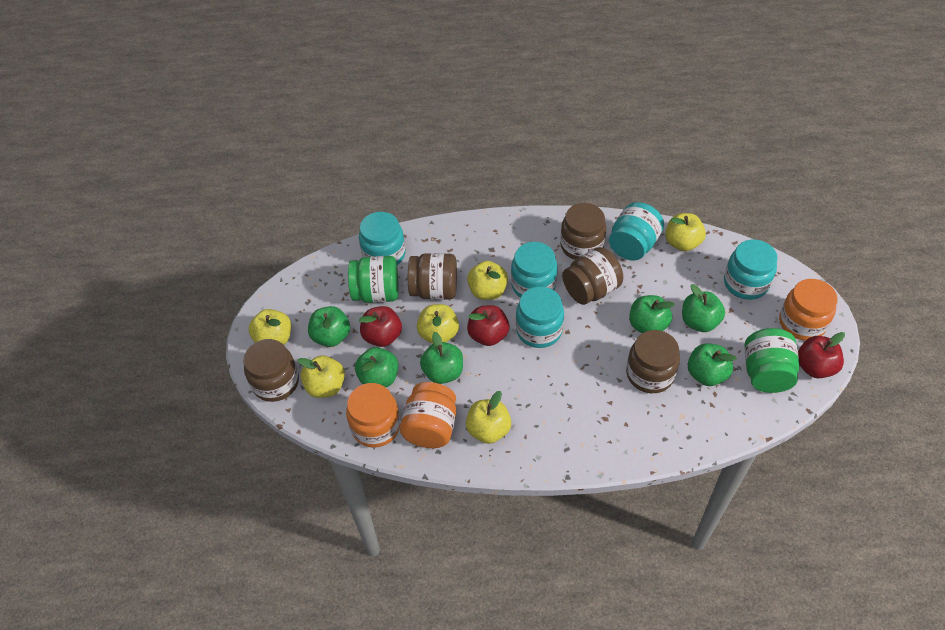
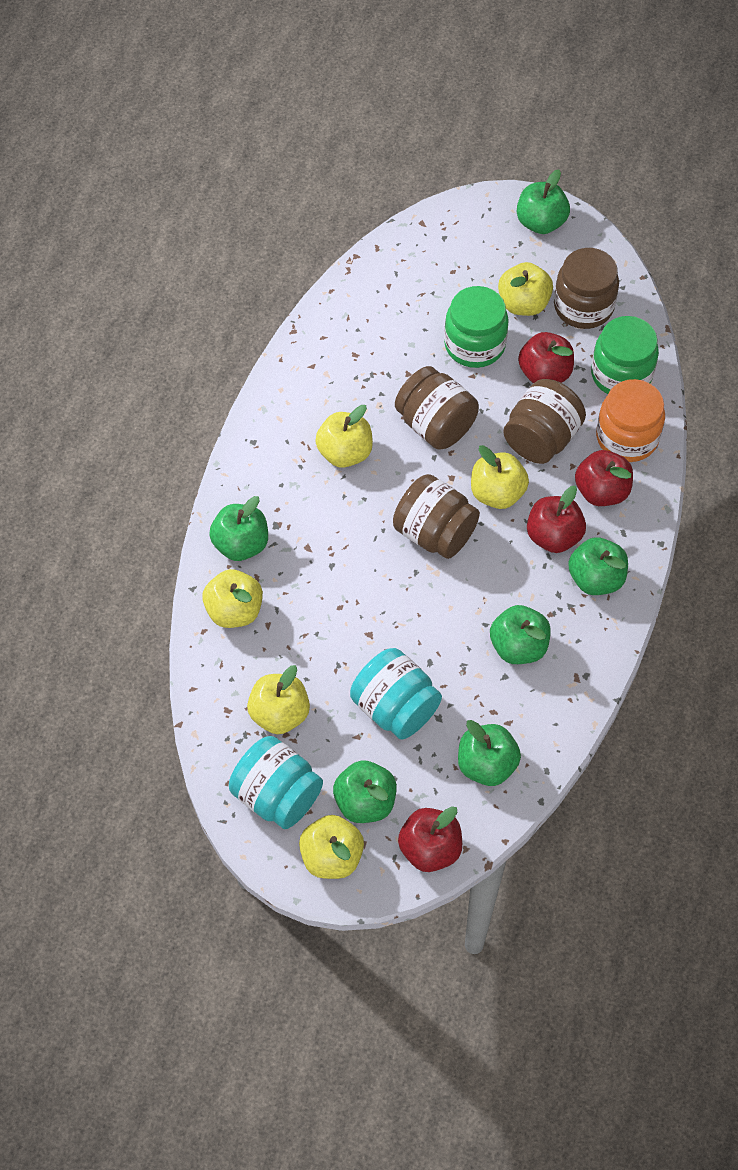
brown jar: [243,339,299,402] [408,253,457,300] [560,203,607,260] [562,247,623,305] [626,330,680,393] = 5 -> [393,474,480,559] [395,366,479,450] [503,379,586,464] [554,248,619,329] = 4
orange jar: [346,383,401,448] [400,382,456,448] [779,279,838,341] = 3 -> [596,379,665,462] = 1
red apple: [359,306,402,347] [467,305,510,346] [798,332,845,378] = 3 -> [398,806,462,872] [518,332,574,383] [527,486,586,553] [575,450,633,506] = 4
turquoise jar: [359,212,406,265] [511,242,558,298] [516,286,564,348] [609,202,664,261] [724,239,778,300] = 5 -> [229,736,323,829] [350,648,442,739] = 2

